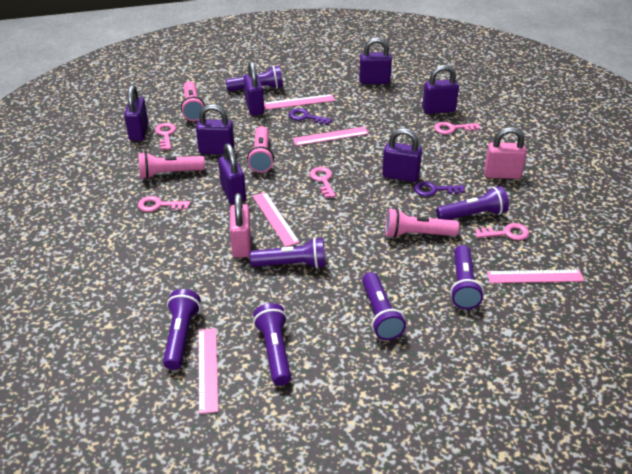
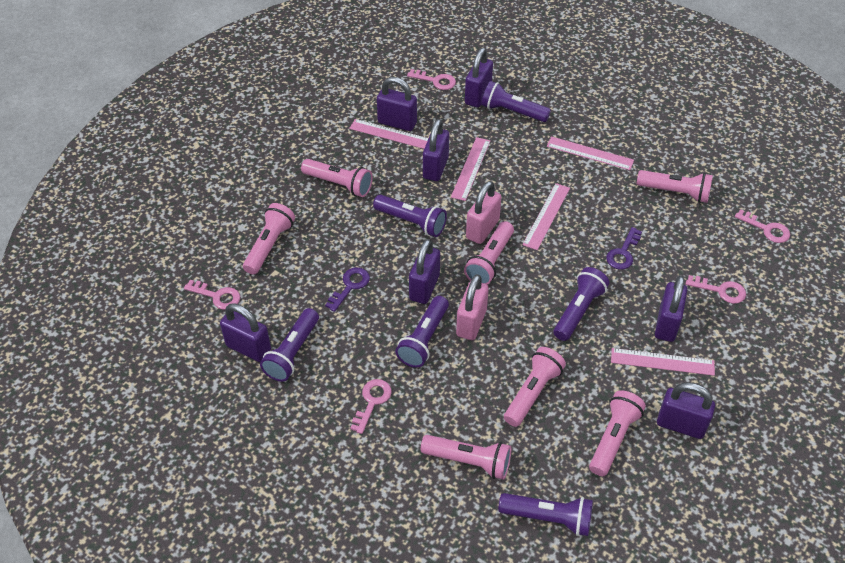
pink flashlight: [138,152,205,179] [181,81,205,121] [247,126,274,173] [385,208,459,238] = 4 -> [243,203,295,275] [301,159,373,197] [421,435,511,480] [464,221,514,285] [504,347,566,427] [589,390,646,476] [637,170,713,203] = 7
purple flashlight: [163,289,201,370] [226,65,283,91] [250,237,325,269] [253,303,291,386] [362,272,406,340] [436,186,509,220] [450,245,484,309] = 7 -> [260,308,319,382] [373,195,447,237] [395,296,449,368] [481,81,551,122] [498,493,593,536] [553,267,609,341] = 6

